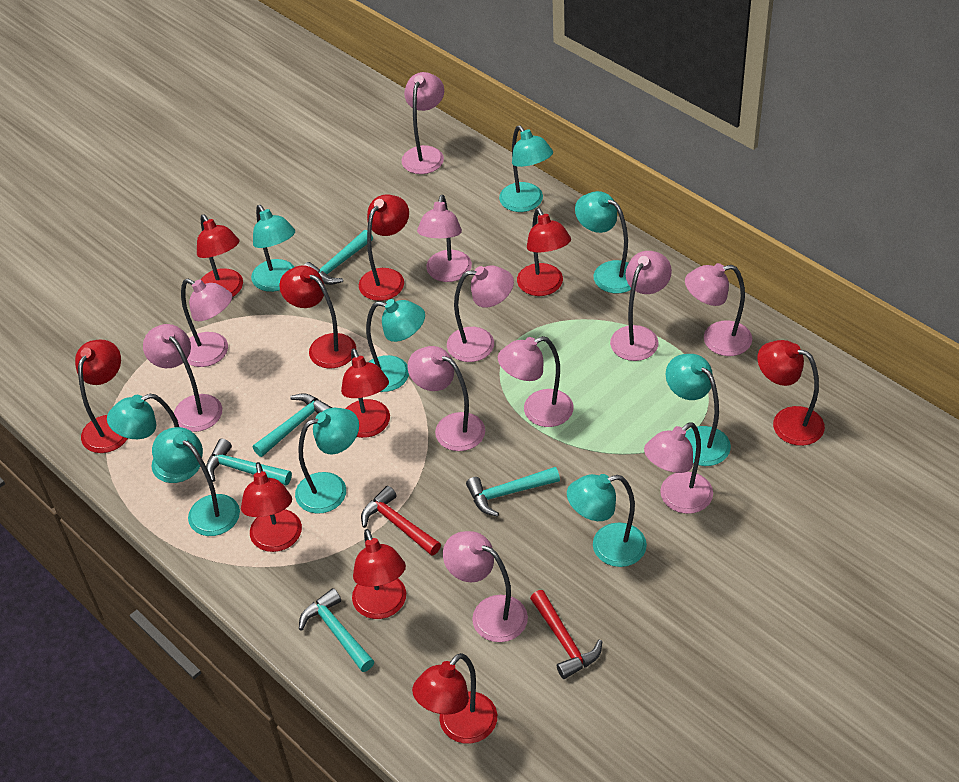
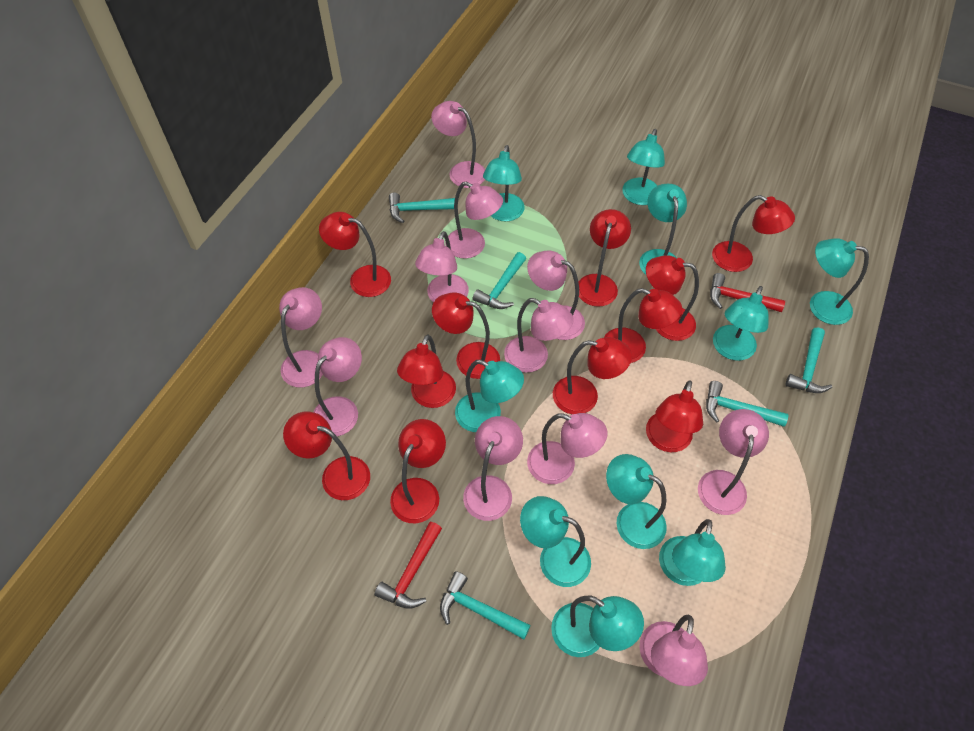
red lamp: [75,340,128,453] [197,215,243,297] [241,462,302,552] [279,265,356,369] [341,349,390,438] [352,529,406,619] [359,194,409,301] [412,653,497,744] [517,208,571,296] [757,340,825,446] = 10 -> [283,411,370,500] [319,212,391,297] [390,419,446,523] [397,335,456,408] [432,293,500,379] [553,337,632,414] [578,209,631,307] [604,288,682,363] [646,255,699,341] [646,380,703,452] [712,195,795,272] = 11
turquoise lamp: [107,394,200,483] [152,427,240,536] [251,205,295,292] [295,408,359,514] [366,299,425,392] [499,125,553,212] [567,474,647,567] [575,191,631,293] [666,354,731,466] = 9 -> [455,360,524,432] [483,145,525,222] [520,496,591,587] [551,596,644,657] [606,454,667,549] [622,129,665,205] [639,184,687,275] [659,519,726,586] [713,286,769,361] [810,238,869,325] = 10

